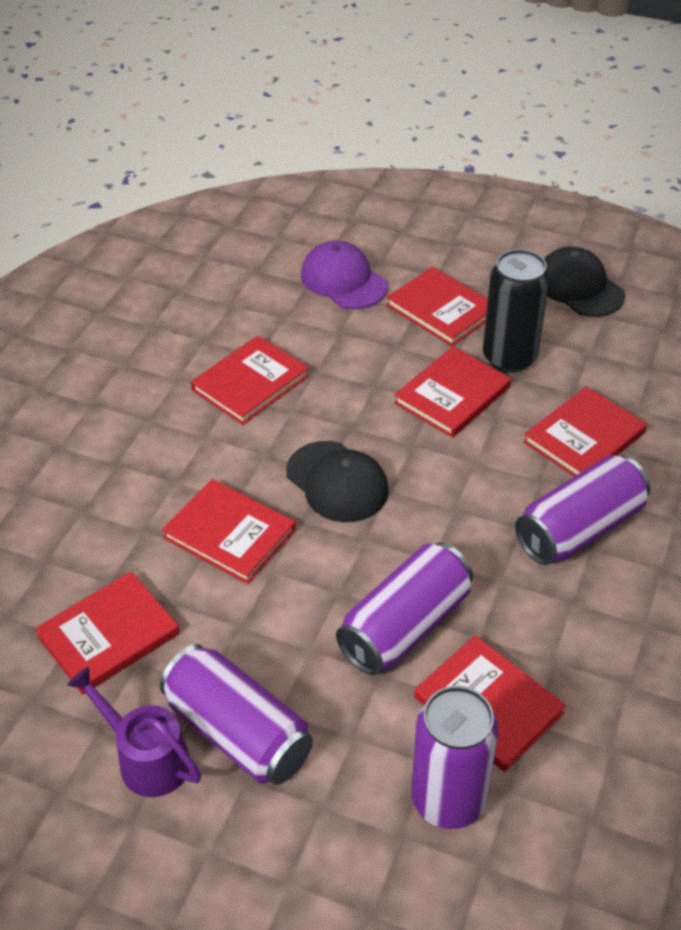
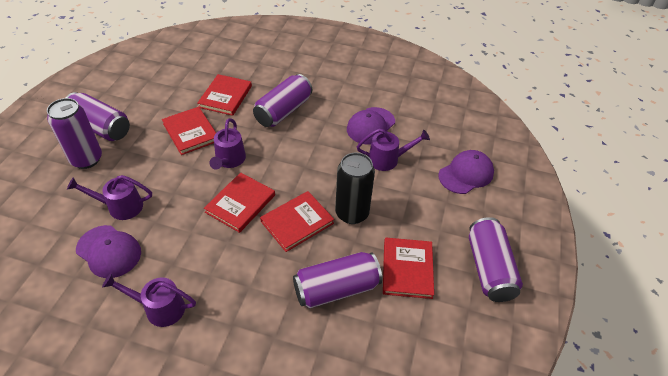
black cap: [286,441,389,522] [544,247,625,317] = 2 -> none = 0
purple can: [160,644,313,785] [336,542,473,675] [411,686,499,829] [515,455,650,565] = 4 -> [47,98,102,169] [65,92,130,141] [253,74,312,127] [293,252,382,308] [469,217,523,302] = 5
purple cap: [301,241,388,309] = 1 -> [76,225,141,278] [347,107,395,145] [438,150,494,194] = 3
purple watering can: [67,667,201,797] = 1 -> [67,175,152,220] [102,273,196,327] [209,118,246,170] [357,129,430,171] = 4
red book: [35,572,180,695] [162,479,296,584] [191,336,309,425] [386,267,488,346] [394,346,511,438] [414,635,566,772] [523,386,647,476] = 7 -> [162,107,216,155] [197,74,252,116] [204,172,275,233] [260,191,334,252] [383,238,434,299] = 5

